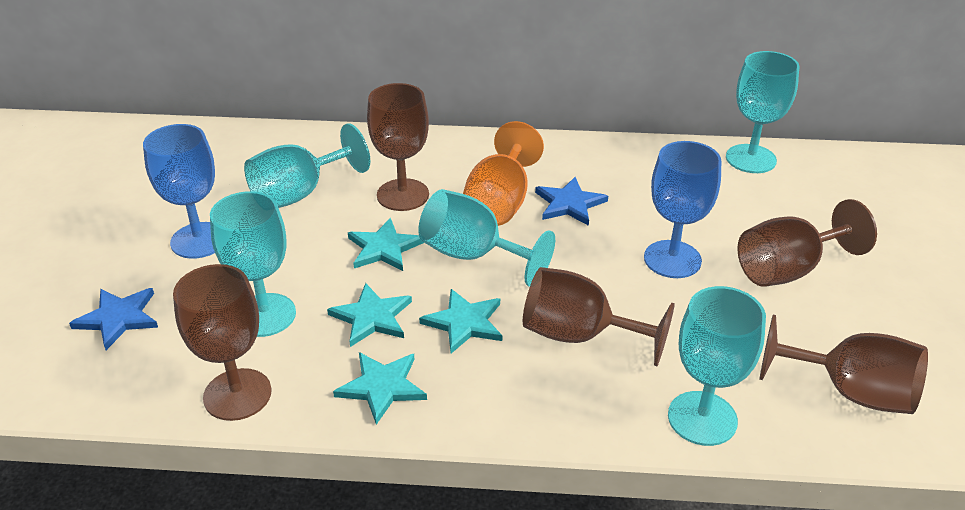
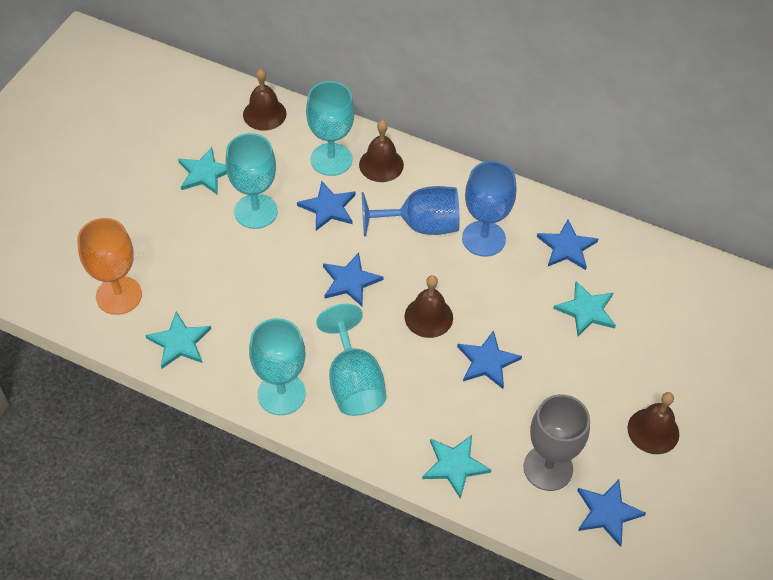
blue star: [69,288,158,350] [535,177,608,226] = 2 -> [297,181,356,231] [323,253,383,306] [457,330,522,389] [537,219,598,270] [577,479,646,547] = 5
brown bell: none = 0 -> [243,68,286,131] [359,120,404,182] [405,275,453,338] [627,392,679,454] = 4
brown goblet: [173,264,271,421] [367,83,429,211] [523,267,675,366] [737,199,877,287] [759,315,928,414] = 5 -> none = 0
grey goblet: none = 0 -> [524,394,590,491] = 1
turquoise goblet: [210,191,296,337] [244,124,370,208] [418,189,555,287] [668,286,766,446] [726,51,800,173] = 5 -> [225,133,278,229] [249,318,306,415] [306,81,355,176] [316,304,386,416] = 4

